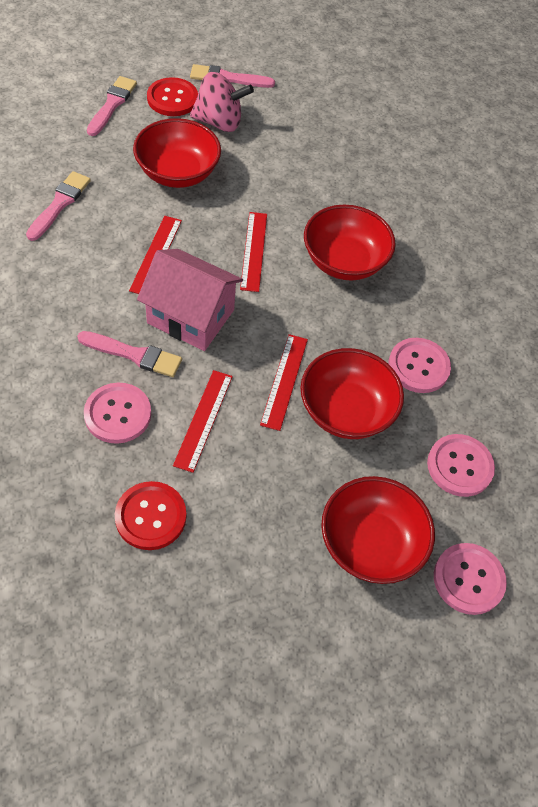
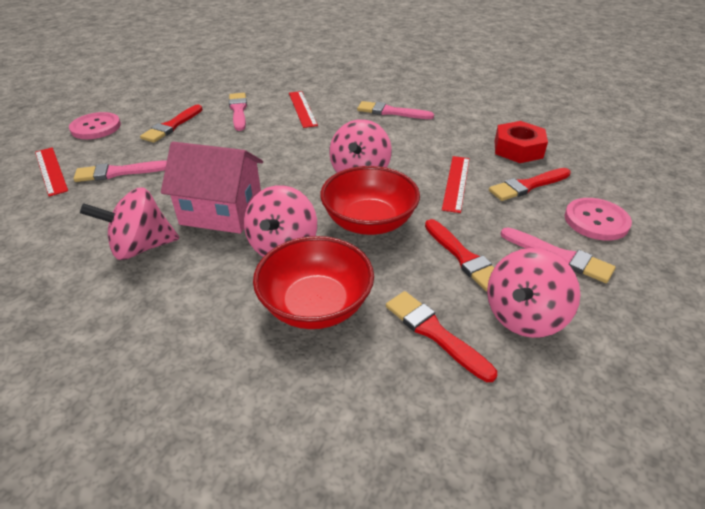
pink button: [84,383,151,444] [388,338,451,393] [427,434,495,497] [434,543,507,615] = 4 -> [69,112,121,139] [564,198,632,241] = 2
pink spinning top: [190,72,254,132] = 1 -> [80,187,179,260] [244,185,317,257] [329,119,392,173] [487,248,580,338] = 4
red bowl: [133,118,221,188] [300,348,404,439] [304,205,396,280] [321,476,435,584] = 4 -> [253,236,374,329] [320,166,420,235] = 2
red brush: none = 0 -> [140,105,203,143] [386,291,497,382] [425,219,494,291] [489,168,571,201] = 4
red button: [115,481,186,550] [147,77,198,116] = 2 -> none = 0
red nut: none = 0 -> [495,121,548,163] = 1
red ruler: [129,216,182,294] [173,370,233,473] [240,212,267,292] [260,334,308,431] = 4 -> [35,147,68,197] [289,91,318,128] [442,156,469,213] = 3

